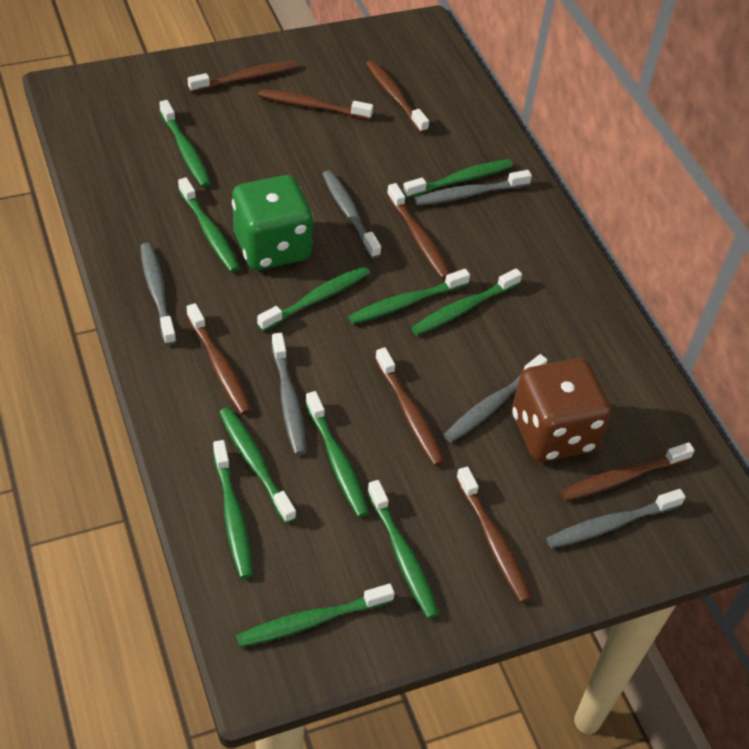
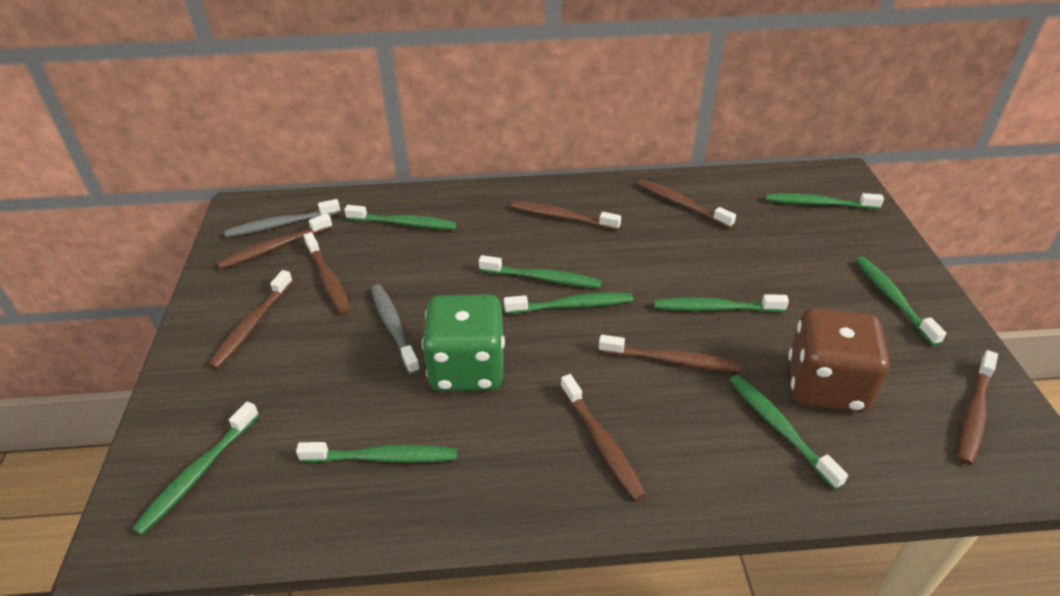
green toothbrush: [159,100,211,187] [178,177,240,272] [213,440,253,579] [219,407,296,523] [236,584,395,647] [257,266,370,331] [305,391,369,517] [348,269,470,324] [367,480,439,619] [403,159,513,198] [411,268,522,336] = 11 -> [132,402,259,535] [296,442,457,463] [344,205,457,230] [479,255,602,288] [504,293,633,314] [654,294,789,312] [729,375,848,490] [765,193,884,209] [856,257,946,346] = 9
grey toothbrush: [140,243,176,345] [272,333,307,455] [323,170,381,259] [414,170,532,206] [444,354,548,443] [546,489,686,549] = 6 -> [224,199,340,238] [371,284,420,375] = 2

